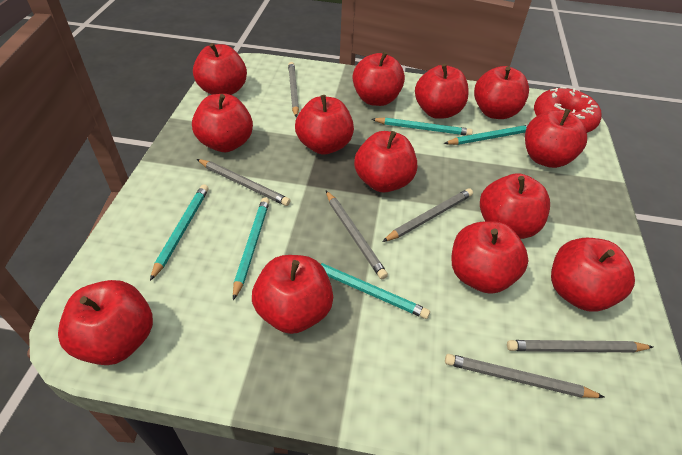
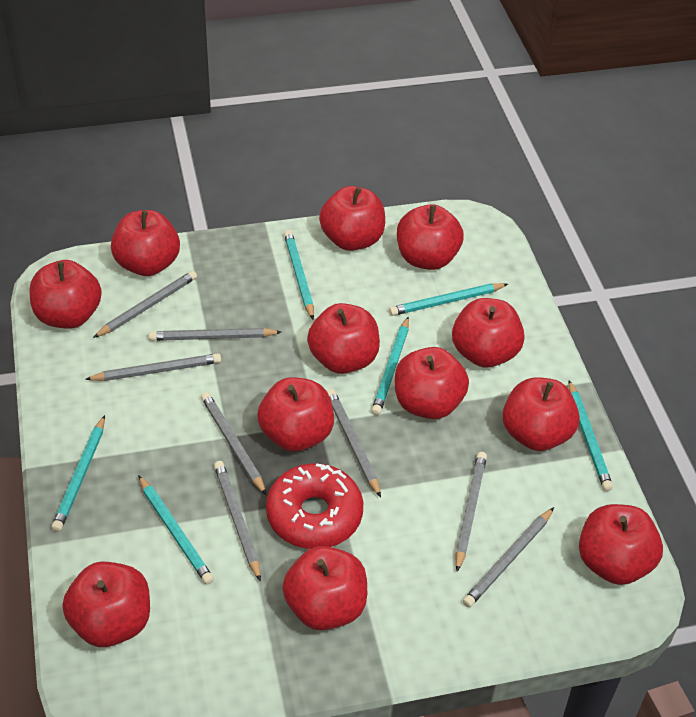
grey pencil: [197,159,291,206] [288,62,299,118] [326,191,388,279] [382,188,473,242] [445,354,604,398] [507,340,653,353] = 6 -> [85,353,221,381] [93,271,197,338] [149,328,281,341] [201,392,266,495] [214,461,261,582] [327,389,381,498] [455,452,487,572] [463,507,554,607] = 8
red apple: [58,280,153,365] [192,94,253,152] [193,43,247,95] [252,255,333,334] [295,95,354,155] [353,52,405,106] [354,131,417,192] [415,64,469,119] [451,221,528,294] [474,66,529,119] [480,174,550,239] [525,109,587,168] [551,238,635,311] = 13 -> [30,260,102,329] [62,562,150,647] [111,210,180,276] [257,377,334,452] [282,546,367,630] [307,303,380,374] [319,186,385,251] [395,347,469,419] [397,204,464,270] [452,298,525,368] [503,377,580,451] [579,504,663,585] = 12
turquoise pencil: [150,184,209,281] [233,197,270,300] [320,263,430,319] [371,117,473,136] [444,125,528,145] = 5 -> [51,415,105,532] [138,475,214,585] [284,230,314,319] [371,317,409,415] [389,283,508,316] [568,380,613,491] = 6

